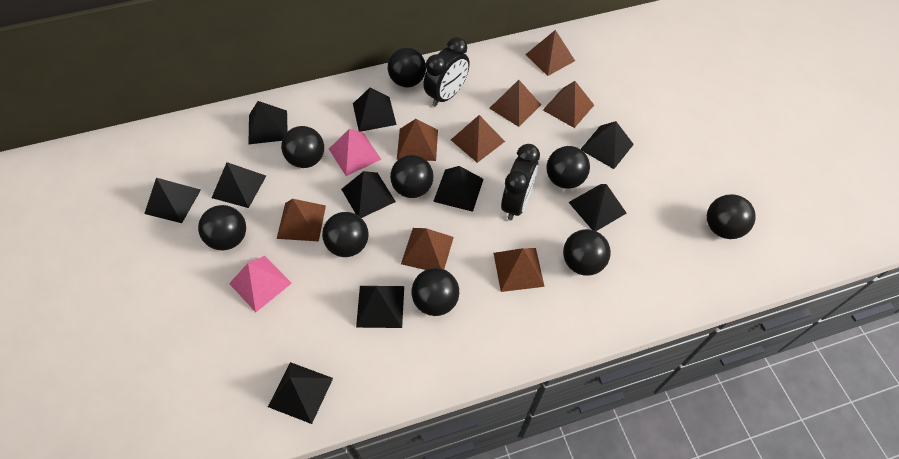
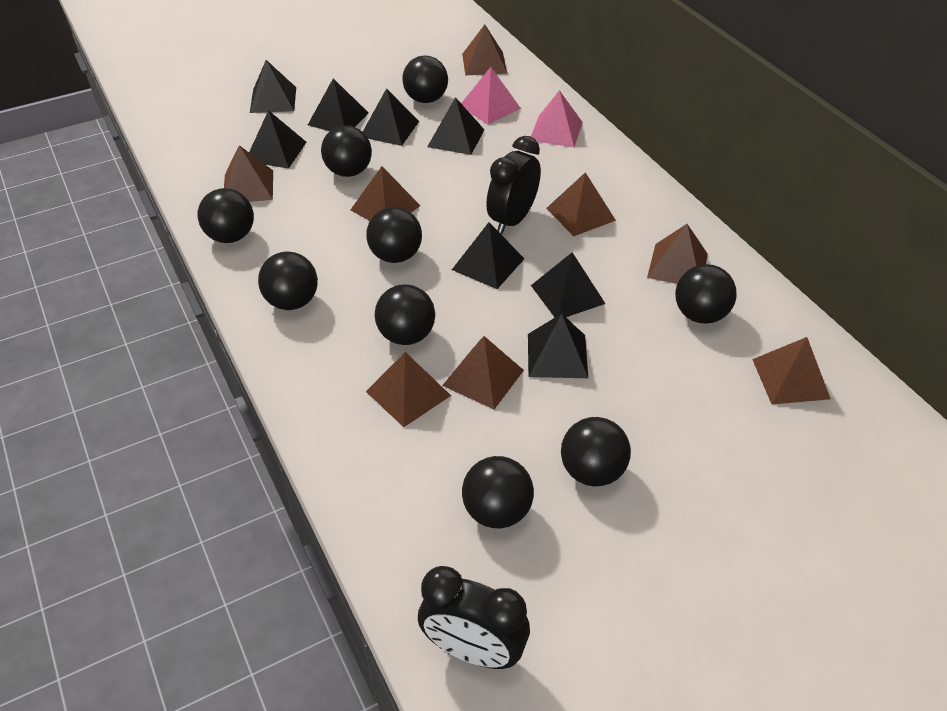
black pyramid: [144,178,201,223] [212,162,266,208] [248,101,288,145] [268,362,333,424] [341,171,396,218] [353,87,397,132] [356,286,404,328] [433,166,484,212] [568,184,627,231] [581,121,634,169] = 10 -> [249,110,306,169] [250,60,296,113] [308,78,368,131] [363,88,419,146] [427,97,484,155] [452,222,524,289] [528,314,588,378] [531,252,606,317] = 8

